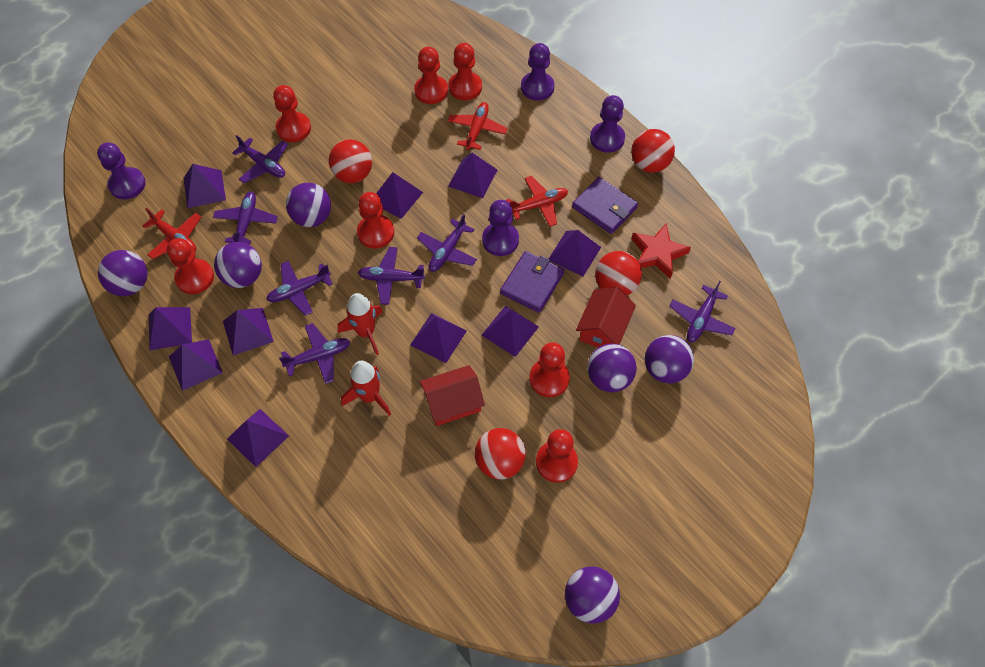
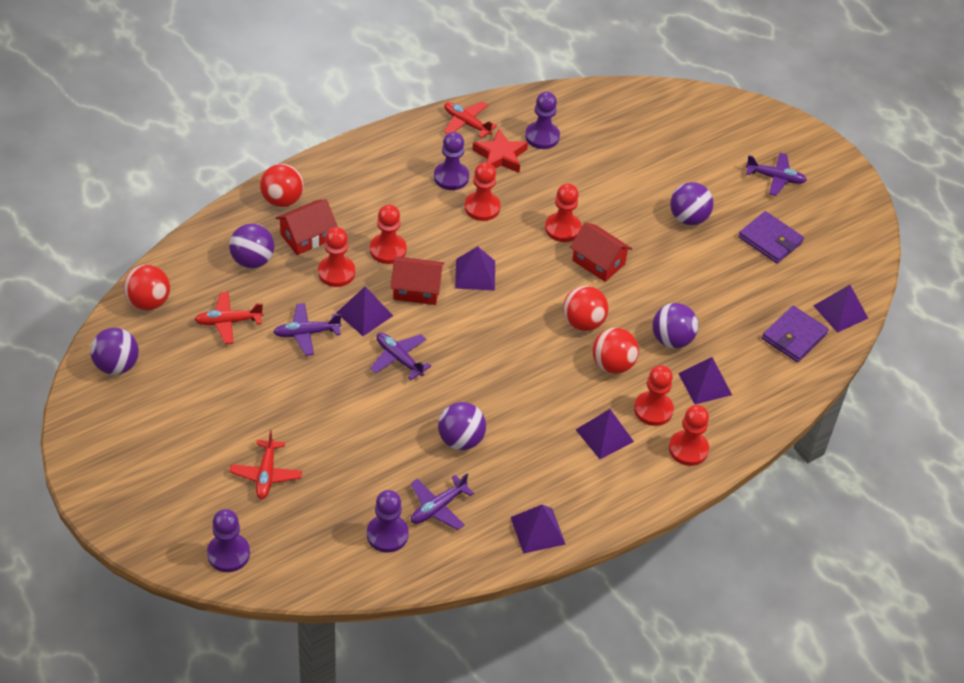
purple ball: [98,250,147,296] [214,242,262,288] [286,183,331,227] [565,566,620,624] [587,344,637,392] [645,335,694,384] = 6 -> [90,328,139,375] [229,224,274,268] [438,402,486,450] [652,303,698,349] [670,182,713,225] = 5
purple plane: [213,192,278,245] [232,135,288,183] [266,261,332,316] [279,323,350,384] [358,247,425,305] [417,214,477,272] [670,281,736,342] = 7 -> [273,303,342,356] [370,333,431,380] [411,474,474,530] [746,153,807,196] = 4
purple pyramid: [149,307,192,350] [169,339,223,391] [183,164,226,208] [223,308,274,356] [227,409,289,467] [376,172,423,219] [410,313,467,363] [448,153,497,198] [482,306,539,357] [549,230,601,277] = 10 -> [337,286,393,336] [455,246,495,291] [511,505,565,554] [576,409,634,459] [678,357,732,404] [813,285,869,333] = 6
red house: [420,365,485,426] [576,287,636,348] = 2 -> [276,199,338,255] [390,257,444,305] [570,222,632,282] = 3
red pawn: [167,238,214,294] [273,85,311,142] [357,192,394,248] [414,47,448,104] [448,43,482,100] [529,342,570,397] [536,429,578,483] = 7 -> [318,227,355,287] [370,205,407,264] [464,162,501,221] [545,183,581,242] [634,365,674,426] [669,405,709,466] = 6
red rocket: [338,293,383,355] [341,361,391,416] = 2 -> none = 0

